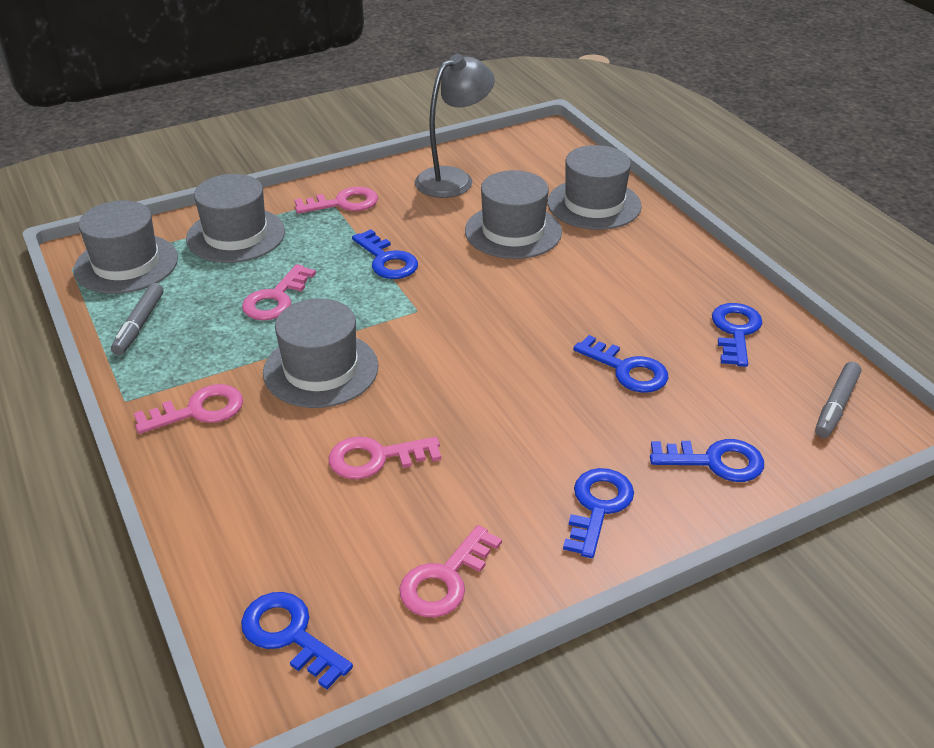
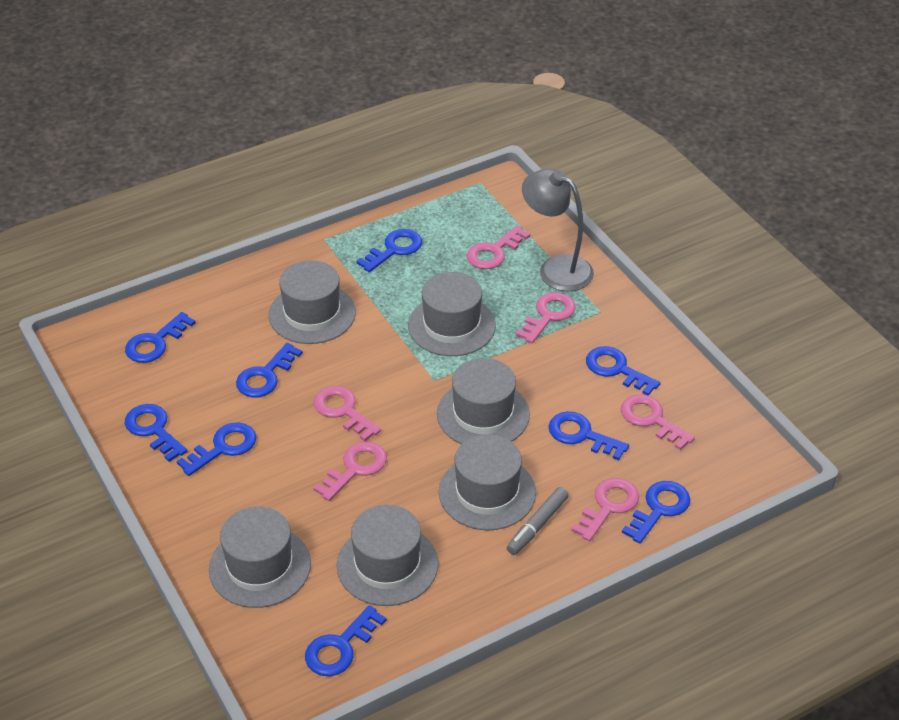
blue key: [241,592,353,689] [352,229,418,279] [563,468,634,558] [573,335,668,393] [650,439,764,482] [712,303,762,367] = 6 -> [125,312,196,363] [125,404,187,462] [177,422,257,476] [236,343,303,397] [305,605,386,676] [356,229,422,272] [549,411,629,460] [586,346,660,396] [622,481,691,544] = 9
grey hat: [74,200,178,294] [186,174,285,263] [263,298,379,408] [465,170,562,259] [547,145,642,230] = 5 -> [209,506,311,608] [269,260,356,344] [337,505,438,606] [408,272,496,356] [437,358,530,444] [439,434,536,530] = 6
grey marker: [111,283,164,355] [815,362,861,438] = 2 -> [507,487,569,555] = 1
pink key: [134,384,243,434] [242,264,316,320] [295,187,378,214] [329,436,441,479] [399,525,502,617] = 5 -> [313,442,387,501] [314,386,381,441] [467,226,530,269] [516,292,576,343] [571,478,639,541] [621,394,695,450] = 6

